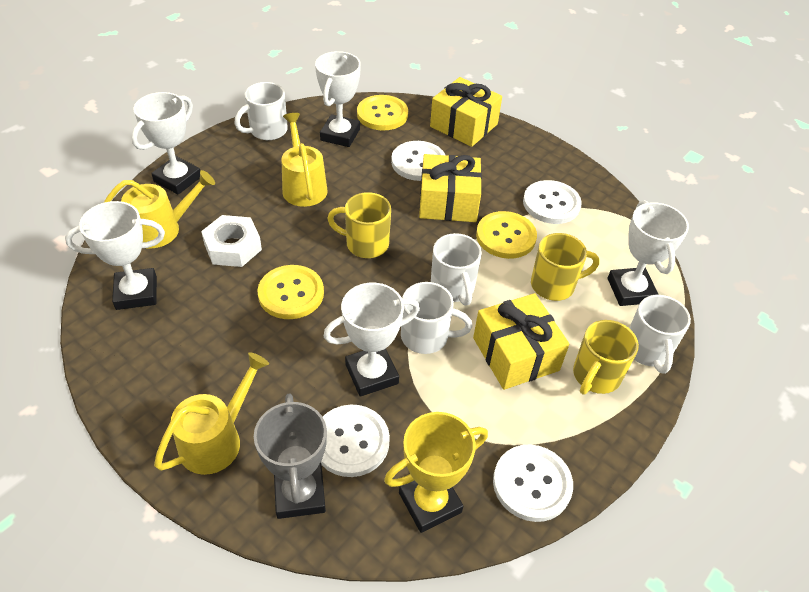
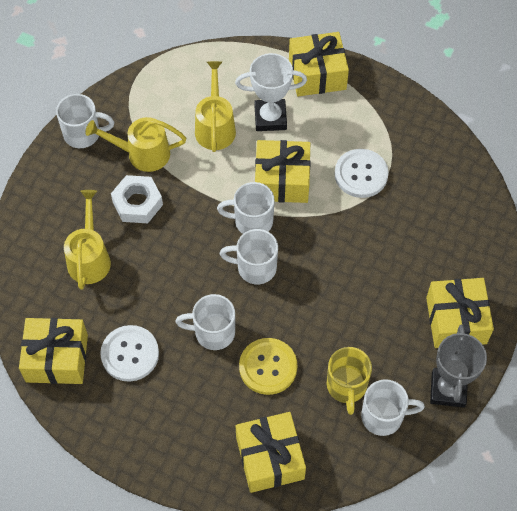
white button: [320,405,390,477] [391,141,445,181] [493,444,573,522] [523,180,582,224] = 4 -> [100,325,159,382] [334,149,389,198] = 2
white mug: [234,82,288,140] [401,282,472,354] [431,233,482,306] [629,295,691,374] = 4 -> [56,94,114,148] [175,294,235,350] [217,182,274,234] [220,229,278,284] [361,379,425,436] = 5
white trophy: [65,201,165,310] [131,92,200,195] [315,51,361,147] [323,283,420,396] [608,200,689,306] = 5 -> [235,53,307,131] = 1
yellow button: [257,265,324,319] [357,95,408,131] [476,211,537,259] = 3 -> [239,338,297,395] = 1
yellow gift: [419,154,482,222] [430,77,502,147] [473,293,569,390] = 3 -> [19,318,88,384] [236,412,306,493] [255,140,311,203] [289,32,349,96] [426,278,494,348] = 5
yellow mug: [327,192,391,258] [531,233,600,301] [573,320,639,395] = 3 -> [327,347,372,415] = 1
yellow trophy: [384,412,488,533] = 1 -> none = 0

